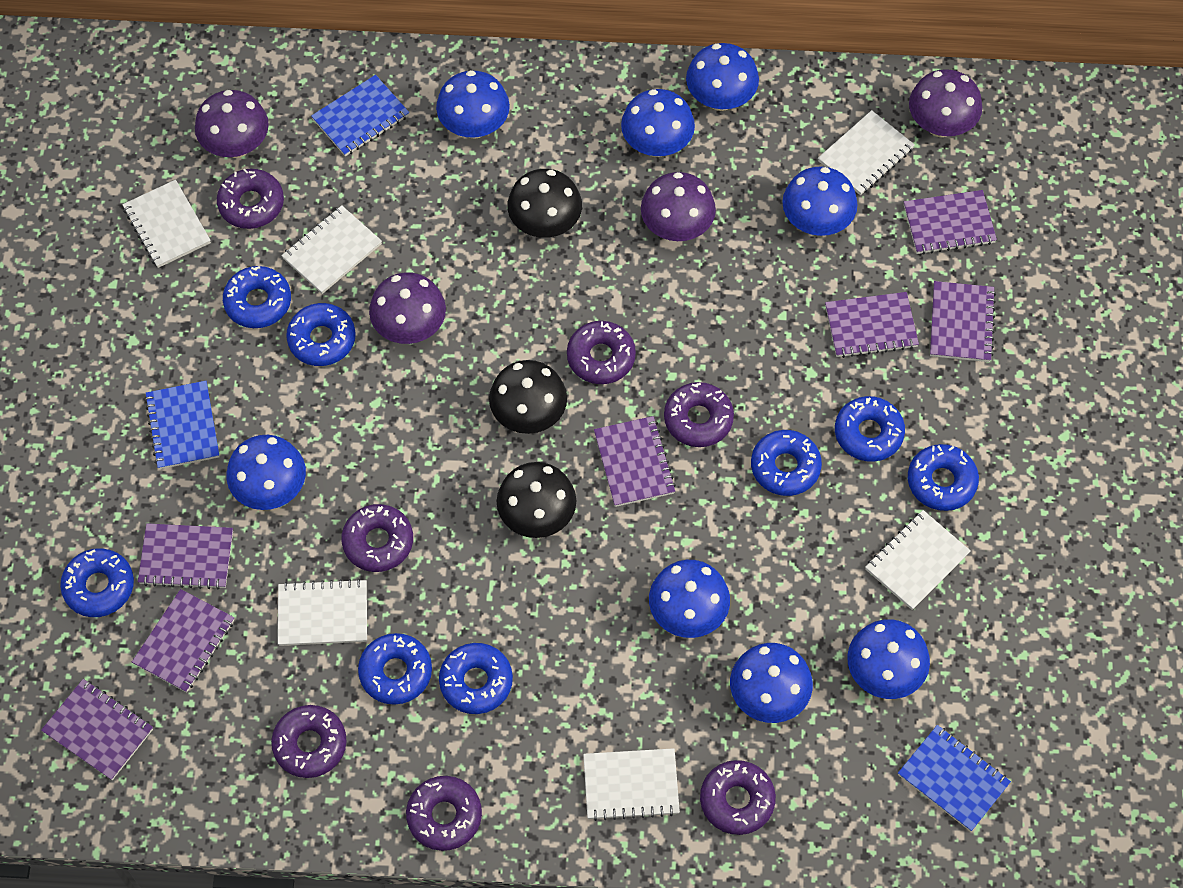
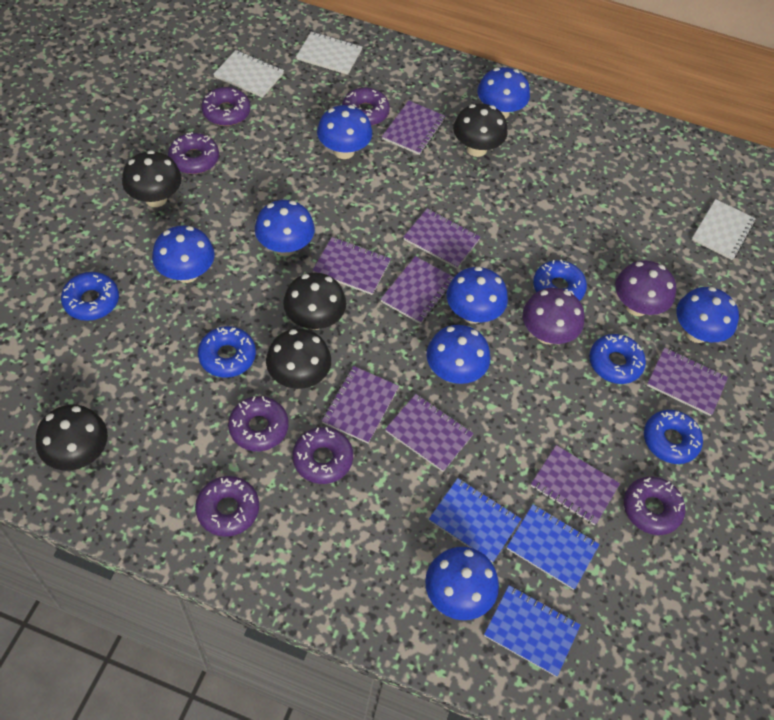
black mushroom: [489,360,567,434] [497,462,576,538] [507,169,582,238] = 3 -> [36,405,108,471] [122,150,182,207] [266,329,331,389] [283,273,346,330] [453,103,508,157] = 5
blue donut: [60,548,134,617] [223,266,291,328] [286,303,356,366] [358,633,432,705] [439,643,513,714] [751,430,822,496] [835,396,905,462] [908,444,979,511] = 8 -> [61,272,119,321] [198,326,256,378] [533,260,587,301] [589,334,646,384] [644,410,703,464] = 5
purple mushroom: [195,90,269,158] [369,272,446,344] [641,172,716,241] [909,69,982,137] = 4 -> [523,288,584,344] [615,261,676,316] = 2
purple notebook: [41,679,153,780] [132,589,234,693] [138,523,233,590] [594,416,676,507] [825,292,919,358] [904,190,997,255] [930,281,996,362] = 7 -> [312,237,391,295] [322,366,399,444] [381,256,454,324] [382,100,446,155] [385,394,474,472] [403,208,480,269] [531,445,620,525] [647,347,728,416] = 8
white notebook: [122,180,211,268] [278,579,367,646] [281,205,382,294] [583,748,680,821] [818,110,915,195] [865,510,971,610] = 6 -> [214,50,284,98] [296,32,362,75] [692,199,756,260] = 3

